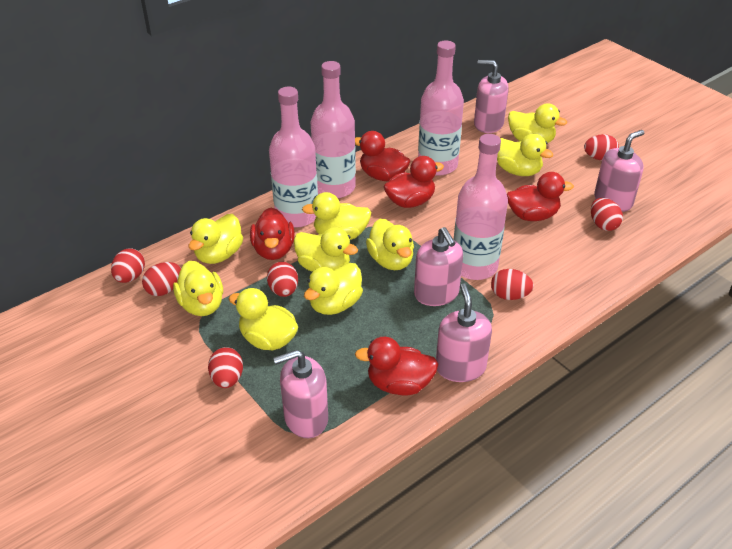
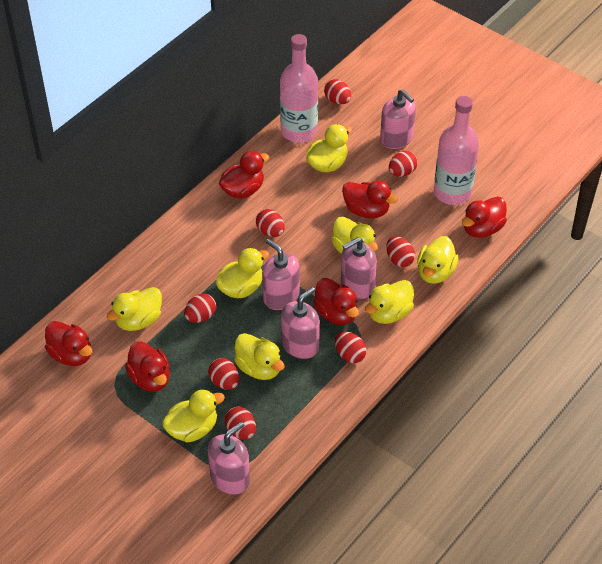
pink bottle: [269,87,318,228] [311,61,356,198] [418,41,464,176] [454,134,508,280] = 4 -> [280,34,318,143] [434,96,479,205] = 2
red duck: [250,208,295,260] [355,131,410,181] [355,337,439,395] [384,156,444,208] [507,172,574,221] = 5 -> [45,321,92,366] [125,341,170,392] [219,151,269,199] [313,278,359,325] [342,180,398,218] [462,196,507,238] = 6
red egg: [111,248,145,283] [142,262,181,296] [208,347,243,388] [267,262,298,297] [491,269,534,300] [584,134,619,161] [591,198,623,231] = 7 -> [184,294,216,323] [208,358,239,390] [225,407,256,440] [256,209,285,237] [324,79,351,105] [335,331,367,363] [386,236,415,267] [389,151,418,177] = 8
yellow duck: [173,261,223,316] [189,214,243,264] [229,288,298,350] [293,227,358,272] [302,192,371,240] [304,263,363,315] [366,219,414,270] [497,134,554,176] [508,103,567,143] = 9 -> [107,287,162,331] [162,389,225,443] [215,248,269,298] [234,333,285,380] [306,124,352,173] [331,217,378,254] [365,280,414,324] [417,236,459,284] = 8

